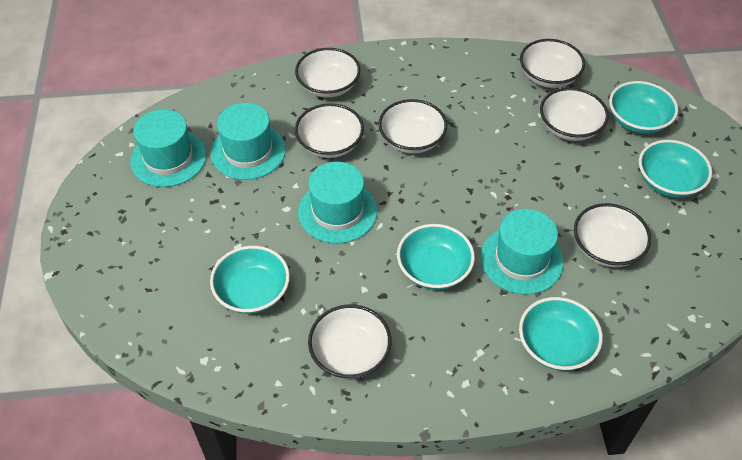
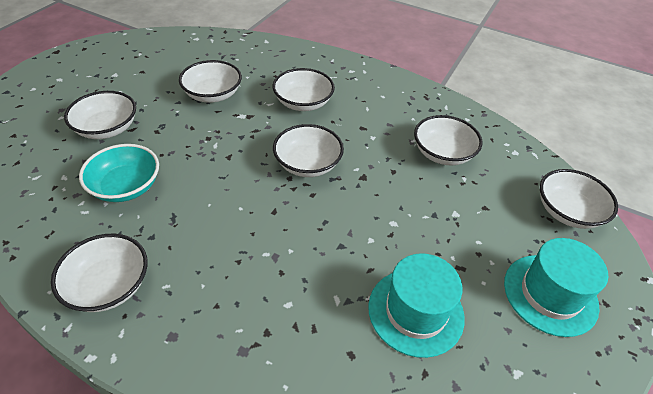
turquoise bowl: [210,246,290,314] [397,224,475,290] [519,297,603,371] [609,81,678,134] [639,140,712,198] = 5 -> [79,144,159,202] = 1
turquoise hat: [130,109,207,187] [210,103,286,180] [298,162,377,244] [480,209,564,295] = 4 -> [368,253,465,358] [504,238,608,337] = 2

